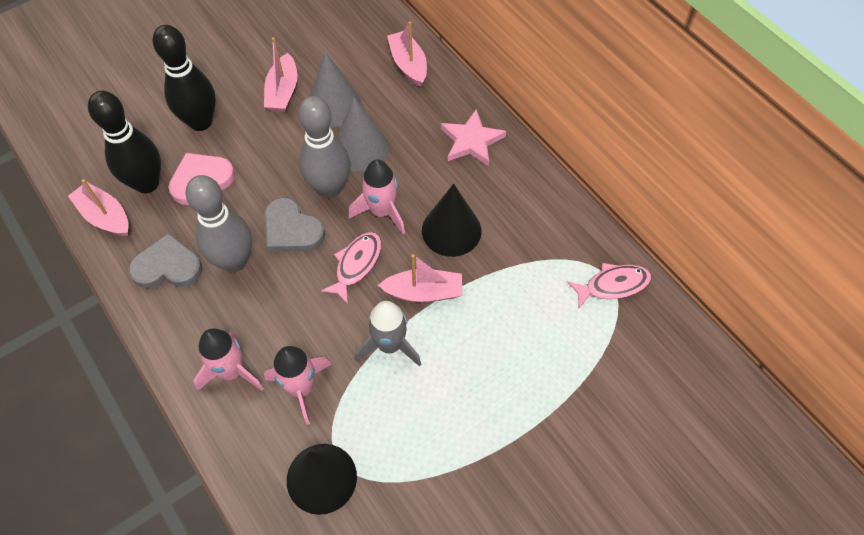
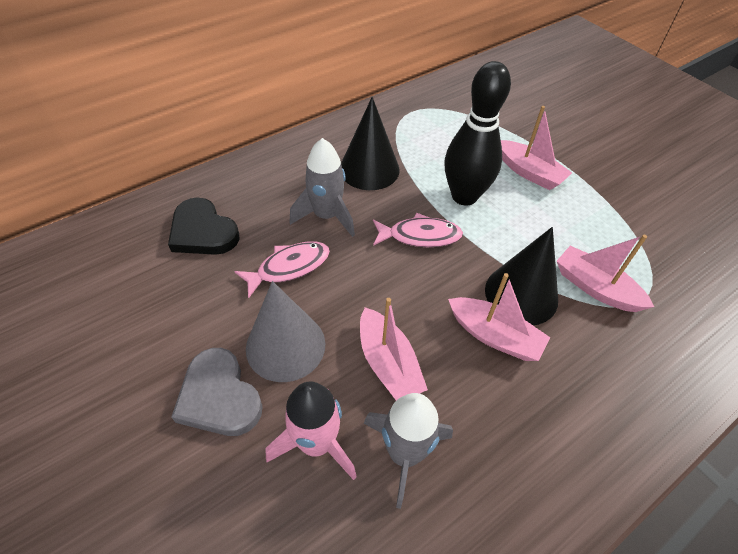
black bowling pin: [88,91,161,193] [153,25,216,131] = 2 -> [444,61,511,206] = 1
black heart: none = 0 -> [168,198,240,255] = 1
grey bowling pin: [186,175,252,272] [298,96,350,198] = 2 -> none = 0
grey cone: [310,52,361,127] [337,97,389,172] = 2 -> [246,281,325,382] = 1
grey heart: [128,233,203,288] [264,197,325,252] = 2 -> [171,348,263,436] = 1
grey rocket: [355,301,421,367] = 1 -> [289,138,355,237] [364,393,453,509] = 2
pink heart: [168,153,235,205] = 1 -> none = 0
pink rocket: [193,329,264,391] [264,346,331,425] [348,159,405,234] = 3 -> [266,381,357,480] = 1
pink star: [441,109,506,166] = 1 -> none = 0

